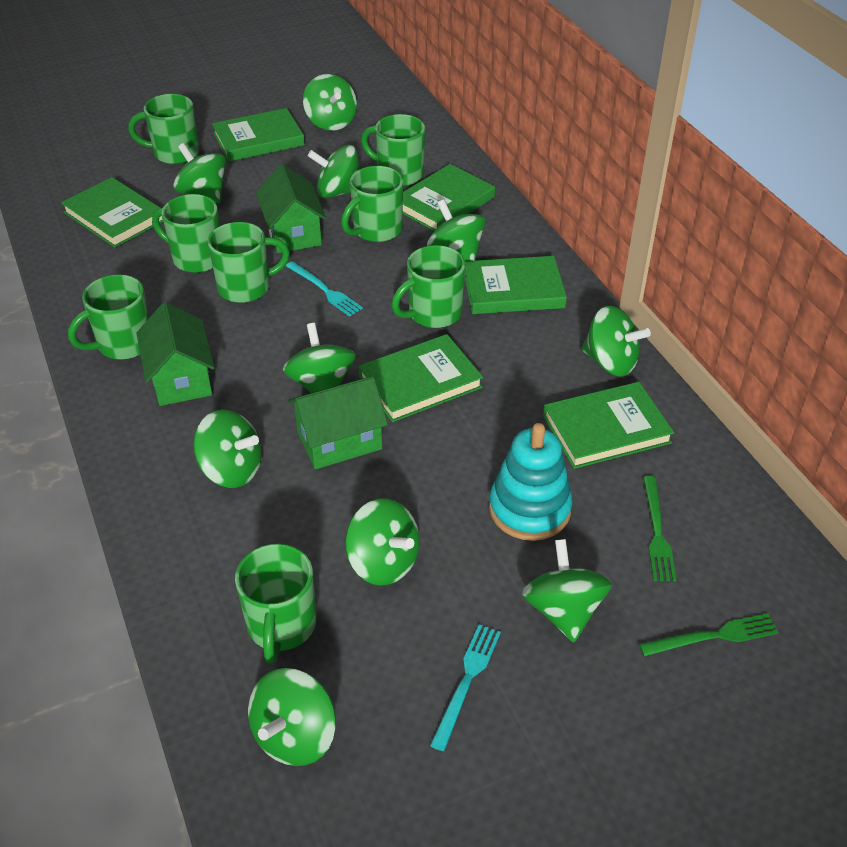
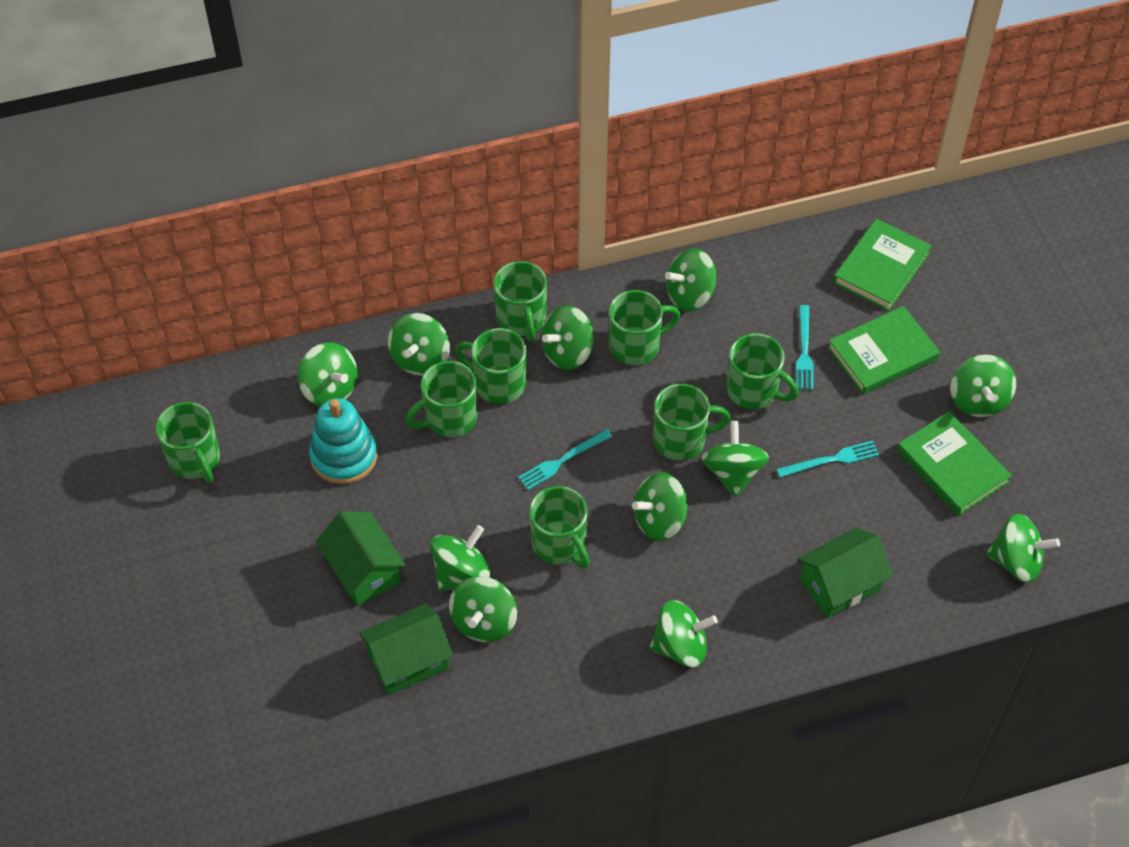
green book: [61,177,163,248] [212,108,305,162] [358,334,483,422] [403,164,495,231] [465,256,567,314] [543,382,674,469] = 6 -> [827,306,940,394] [833,219,932,311] [897,411,1012,516] = 3
green fork: [639,613,779,656] [643,476,676,581] = 2 -> none = 0
green spinning top: [173,143,226,204] [193,410,262,488] [248,668,336,766] [283,323,355,393] [303,74,357,131] [308,145,360,198] [345,498,420,586] [427,200,486,261] [522,539,612,642] [581,306,651,377] = 10 -> [298,342,357,407] [388,313,450,376] [430,525,491,592] [449,576,517,642] [541,305,594,370] [632,472,688,541] [649,600,718,667] [665,249,716,311] [701,421,769,497] [950,354,1016,417] [986,514,1060,583] = 11
turquoise fork: [285,261,363,317] [430,624,501,751] = 2 -> [518,429,613,490] [776,441,879,478] [796,305,814,389] = 3

